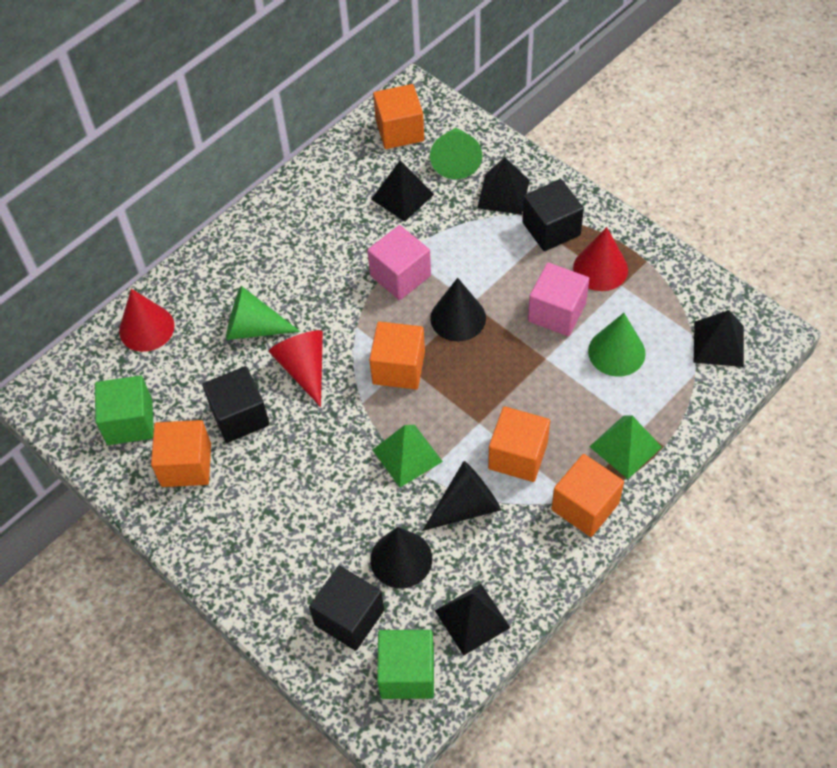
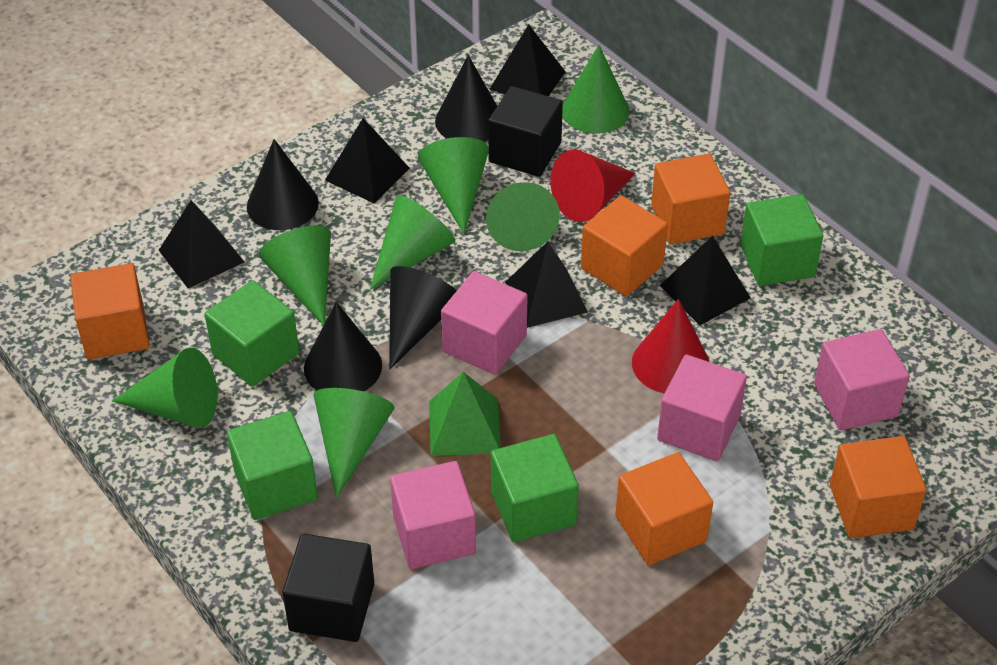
black cone: [370,527,432,588] [422,461,501,531] [430,278,486,342] = 3 -> [247,139,319,230] [304,302,382,391] [389,266,457,369] [435,55,497,142] = 4
black cube: [202,366,270,443] [309,566,384,651] [522,179,584,251] = 3 -> [282,534,374,642] [488,86,563,177] = 2
black pyramid: [371,160,434,222] [435,584,510,656] [477,157,530,215] [694,310,744,367] = 4 -> [159,200,245,288] [325,118,410,203] [489,24,566,96] [505,241,588,328] [659,236,751,325] = 5
green cone: [226,286,300,340] [430,128,482,179] [588,313,646,376] = 3 -> [112,348,218,428] [259,225,331,326] [314,388,395,499] [370,195,455,290] [418,137,489,234] [486,182,560,251] [562,45,629,134] = 7
green cube: [95,376,154,445] [377,630,434,699] = 2 -> [204,280,299,387] [227,411,318,520] [491,434,579,542] [740,194,823,286] = 4
green pyramid: [373,425,443,487] [589,415,662,479] = 2 -> [429,372,501,456] = 1
pink cube: [367,225,431,300] [528,263,590,336] = 2 -> [390,461,476,569] [441,271,528,375] [657,354,747,461] [814,329,910,430] = 4
red cone: [119,289,175,352] [269,330,323,407] [573,227,628,291] = 3 -> [550,149,636,222] [632,299,709,394] = 2

